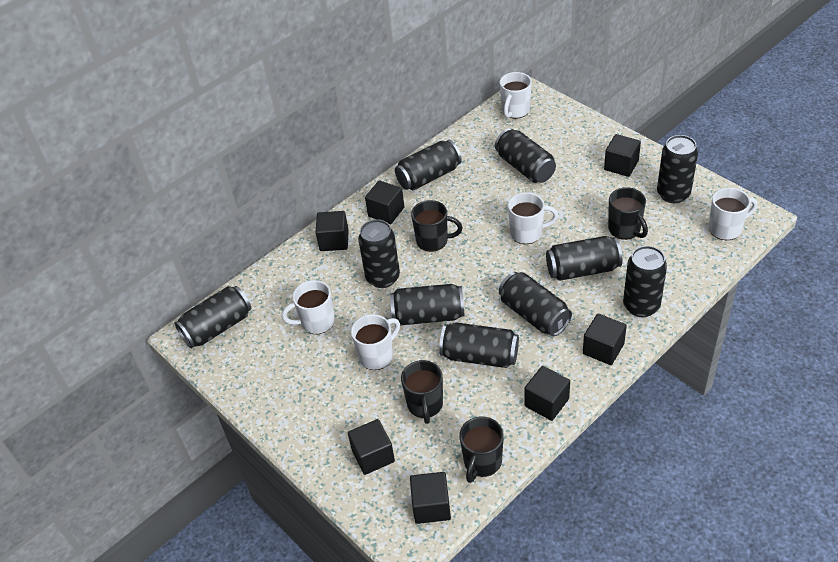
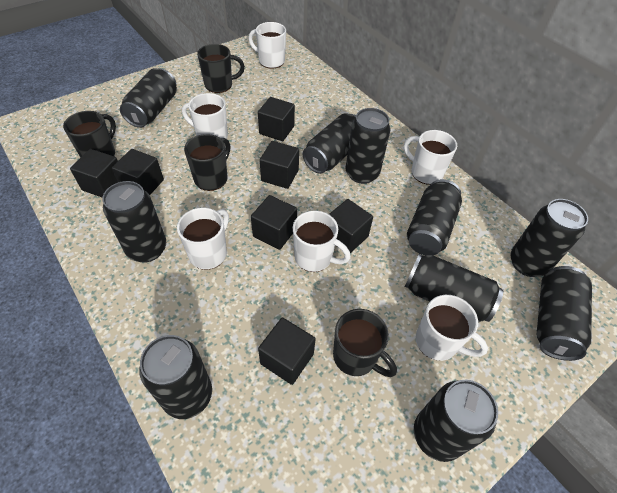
white mug: [282,280,335,334] [351,314,400,370] [500,72,532,119] [508,192,558,244] [709,188,757,240] = 5 -> [177,208,229,270] [182,93,228,139] [248,22,286,69] [293,211,351,272] [404,130,457,185] [415,295,488,361] = 6

